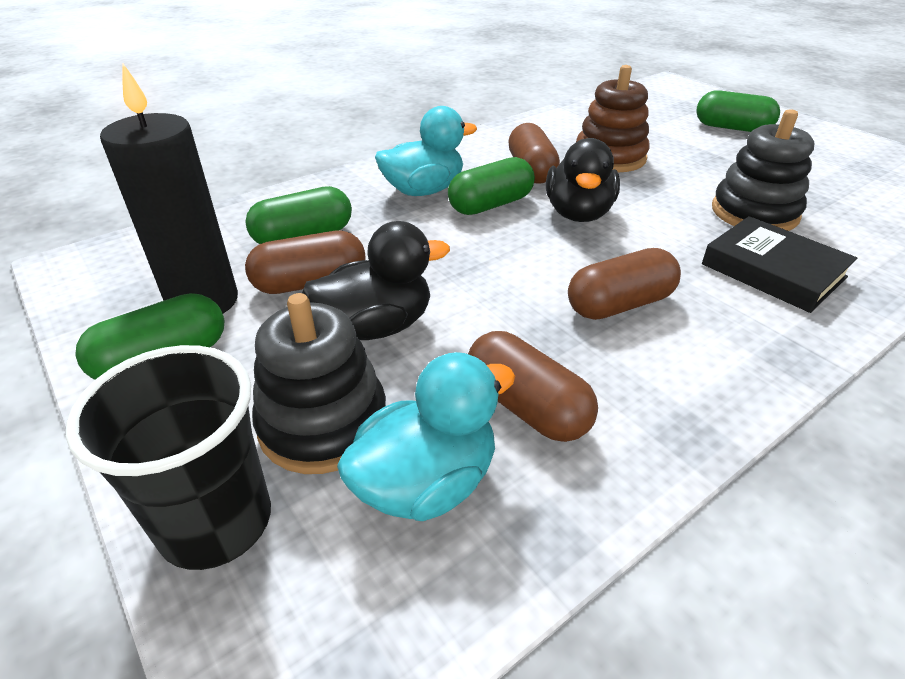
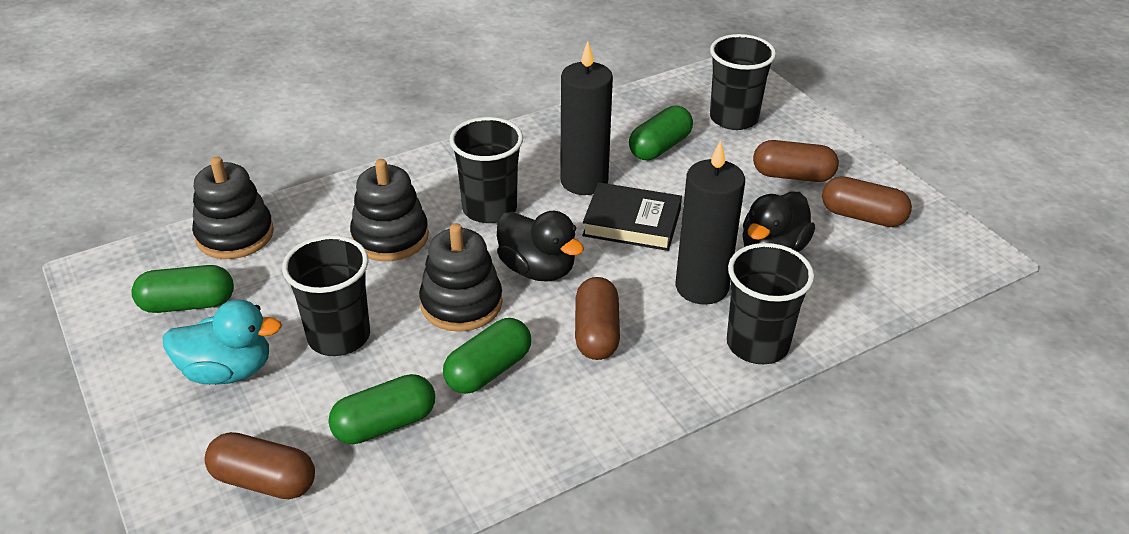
black candle: [100,64,238,313] = 1 -> [560,41,613,195] [676,140,745,305] = 2
black cup: [66,345,271,570] = 1 -> [282,235,370,356] [449,117,523,223] [710,34,776,130] [727,243,814,364] = 4
black stacking toy: [252,293,386,474] [712,109,814,231] = 2 -> [192,157,274,259] [350,159,429,261] [419,223,503,332] = 3
brown stacking toy: [576,65,650,173] = 1 -> none = 0
turquoise duck: [337,352,515,521] [375,106,477,196] = 2 -> [163,299,282,385] = 1

